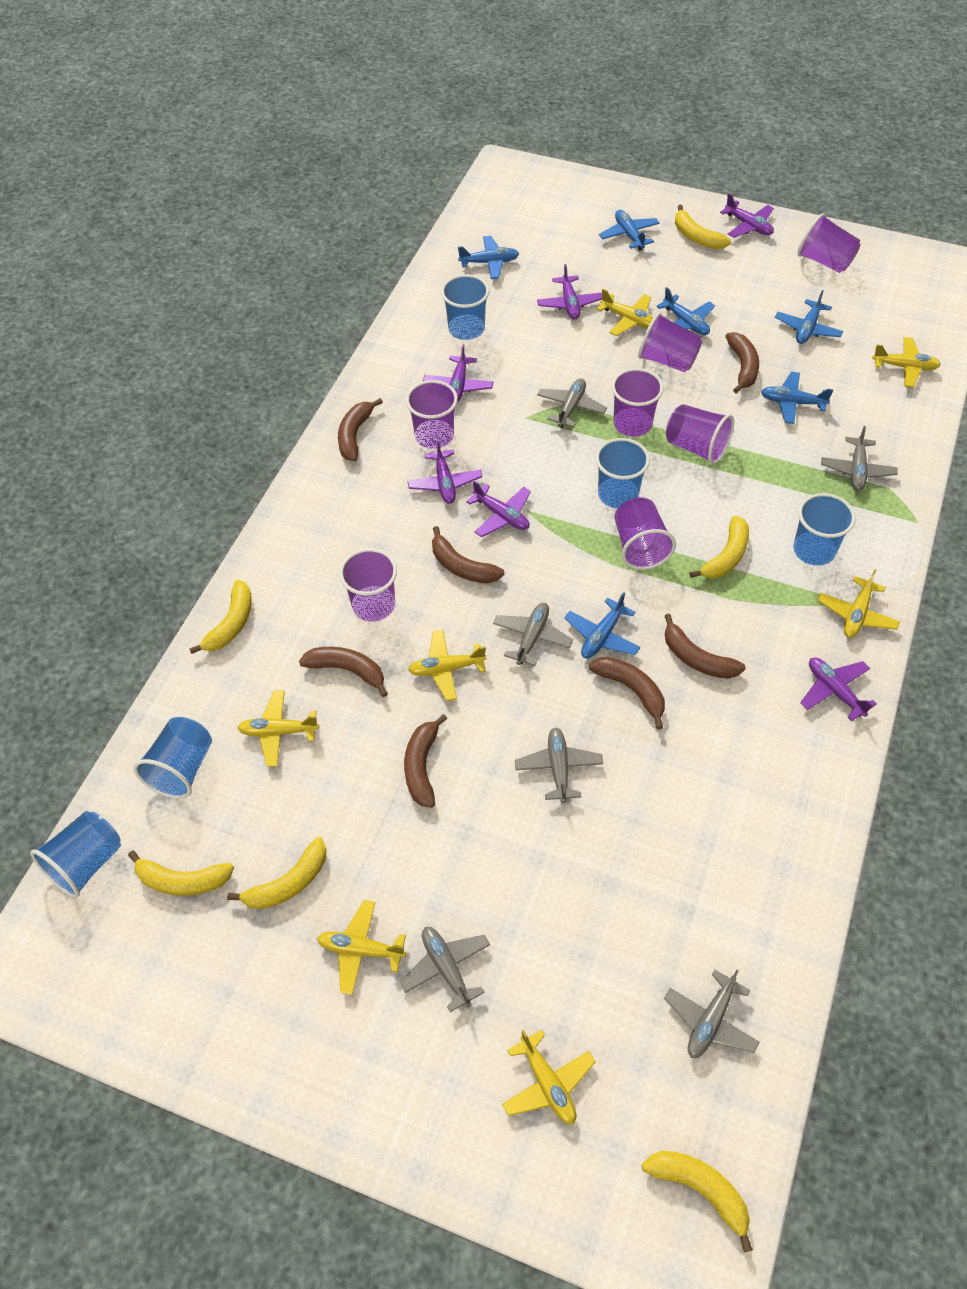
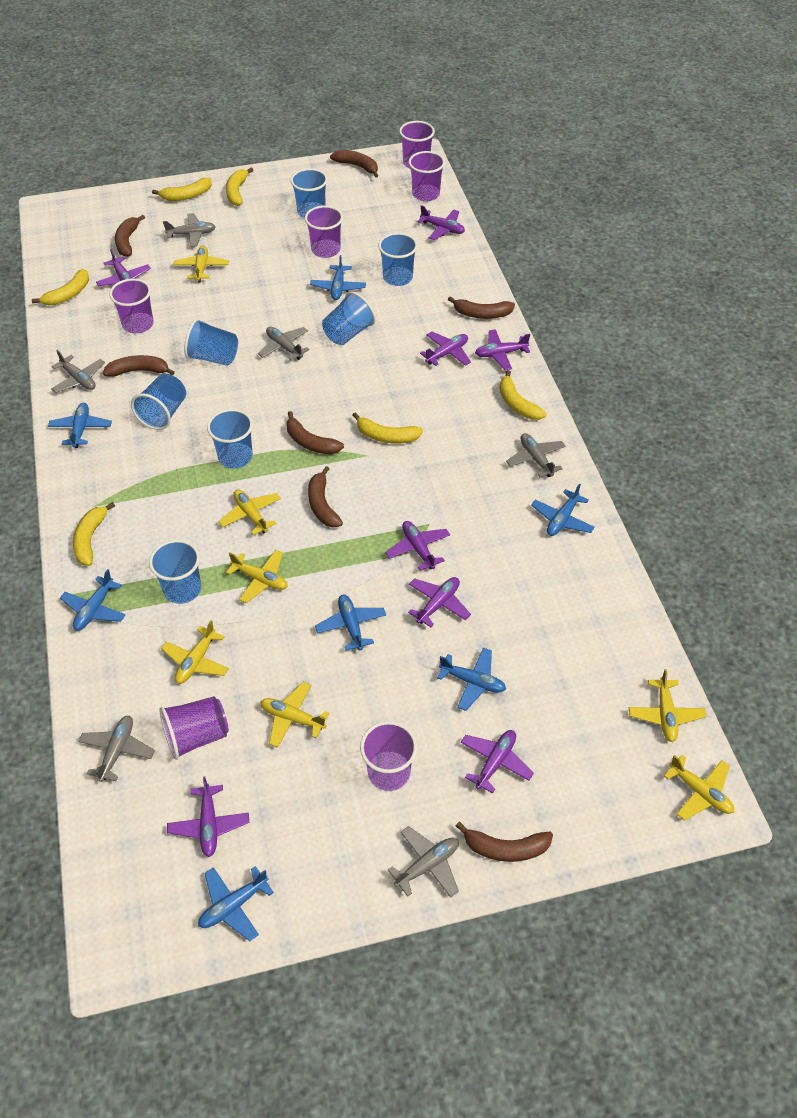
blue cup: [30,811,121,898] [133,717,212,799] [441,274,489,340] [595,438,650,509] [793,493,856,566] = 5 -> [131,374,186,430] [149,540,201,604] [184,318,238,366] [207,409,253,469] [290,168,328,218] [322,292,376,345] [378,233,418,286] = 7
blue plane: [458,236,519,279] [564,592,640,659] [599,210,660,251] [656,287,715,335] [761,372,833,424] [775,290,843,344] = 6 -> [48,403,112,448] [60,569,126,631] [198,866,274,941] [310,255,366,300] [315,595,386,651] [437,648,506,711] [531,483,595,536] = 7
purple cup: [339,548,397,622] [406,380,458,449] [611,368,664,437] [615,497,676,570] [638,312,702,372] [666,404,734,465] [797,213,860,273] = 7 -> [109,278,154,334] [159,696,229,760] [305,205,343,258] [360,721,417,791] [399,121,435,169] [409,151,445,201] = 6
purple plane: [407,439,482,504] [423,344,493,403] [466,480,531,537] [537,264,602,319] [720,194,774,238] [800,657,877,722] = 6 -> [96,249,151,286] [167,776,249,857] [385,521,450,571] [408,577,471,627] [417,205,465,240] [420,331,471,366] [461,730,534,794] [475,329,530,370] = 8

